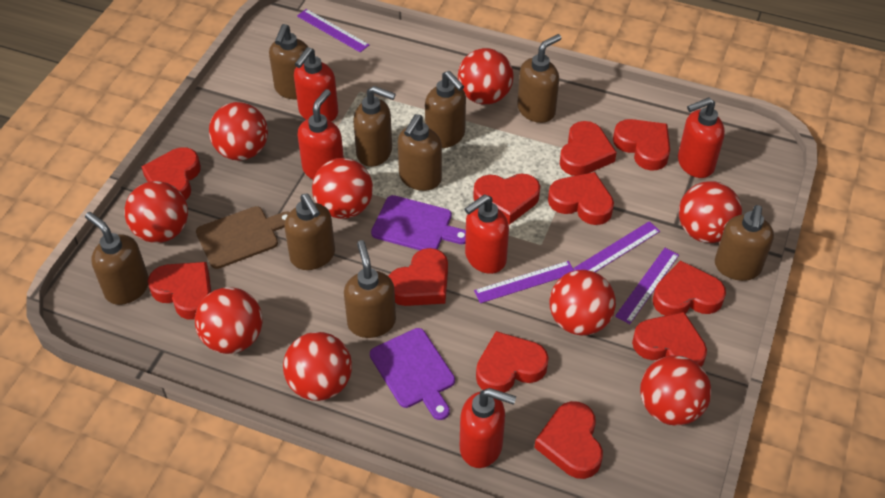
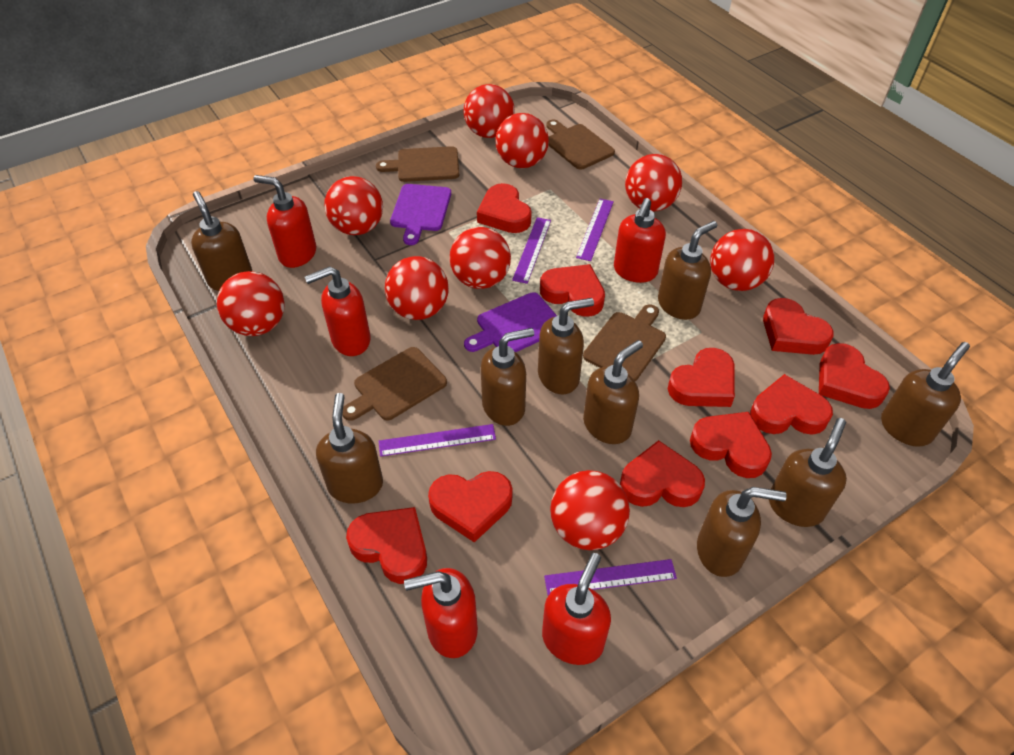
brown cutting board: [196,206,290,269] = 1 -> [342,347,447,421] [376,146,459,182] [546,120,615,170] [583,304,666,381] = 4
red heart: [141,147,201,200] [148,262,211,320] [389,248,448,306] [473,174,540,225] [476,331,549,393] [534,401,603,479] [548,172,614,225] [560,121,617,176] [613,119,670,171] [632,312,707,367] [653,260,726,316] = 11 -> [346,507,427,584] [428,471,513,542] [477,183,532,233] [540,264,605,317] [620,440,705,507] [668,348,735,407] [690,412,772,478] [750,374,833,434] [763,298,834,355] [819,343,890,409] = 10

